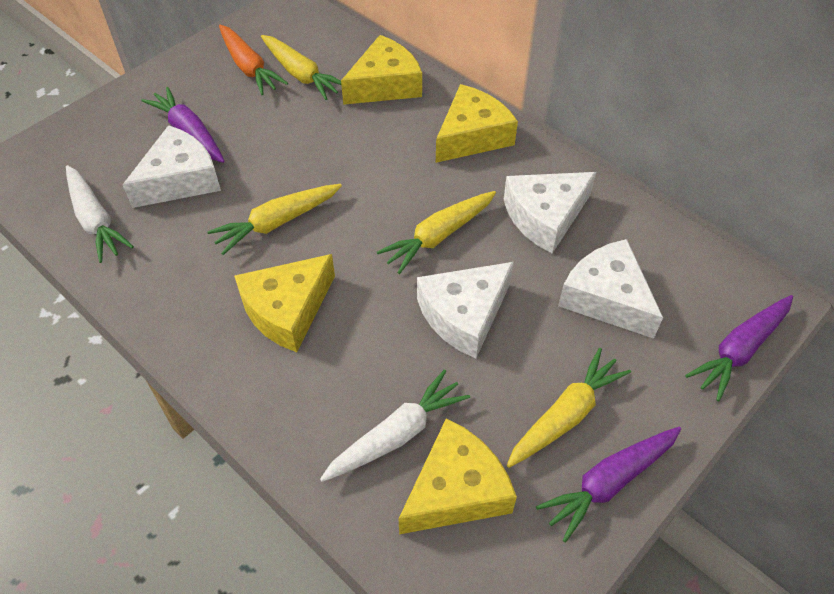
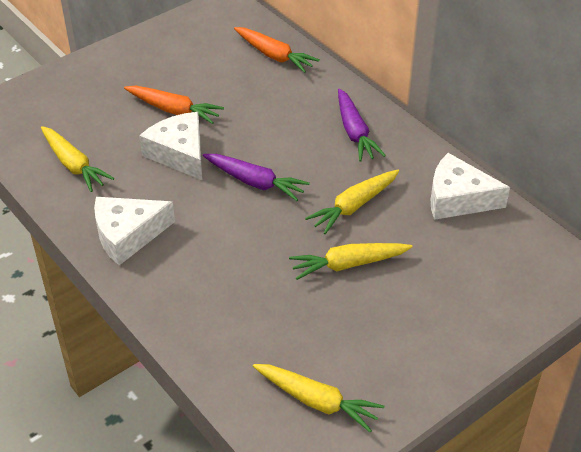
orange carrot: [219,25,288,95] = 1 -> [124,86,224,124] [234,27,320,73] = 2
purple carrot: [141,87,224,163] [536,427,681,543] [685,295,793,401] = 3 -> [203,154,310,201] [338,89,386,162] = 2
white carrot: [66,165,134,263] [320,369,470,482] = 2 -> none = 0
white cheese: [123,125,221,208] [417,262,514,358] [504,172,596,253] [558,239,663,339] = 4 -> [94,197,175,265] [139,112,202,180] [431,153,510,220] = 3
yellow cheese: [234,254,335,352] [341,35,422,105] [399,419,517,534] [436,84,518,163] = 4 -> none = 0

